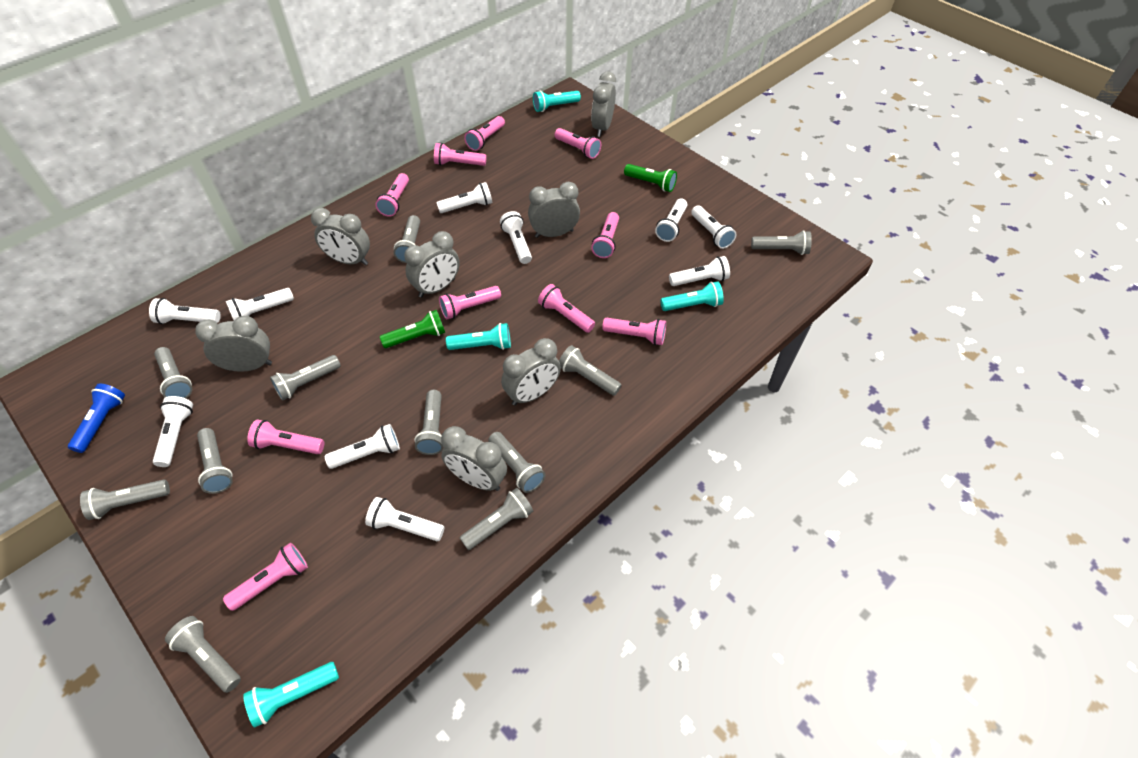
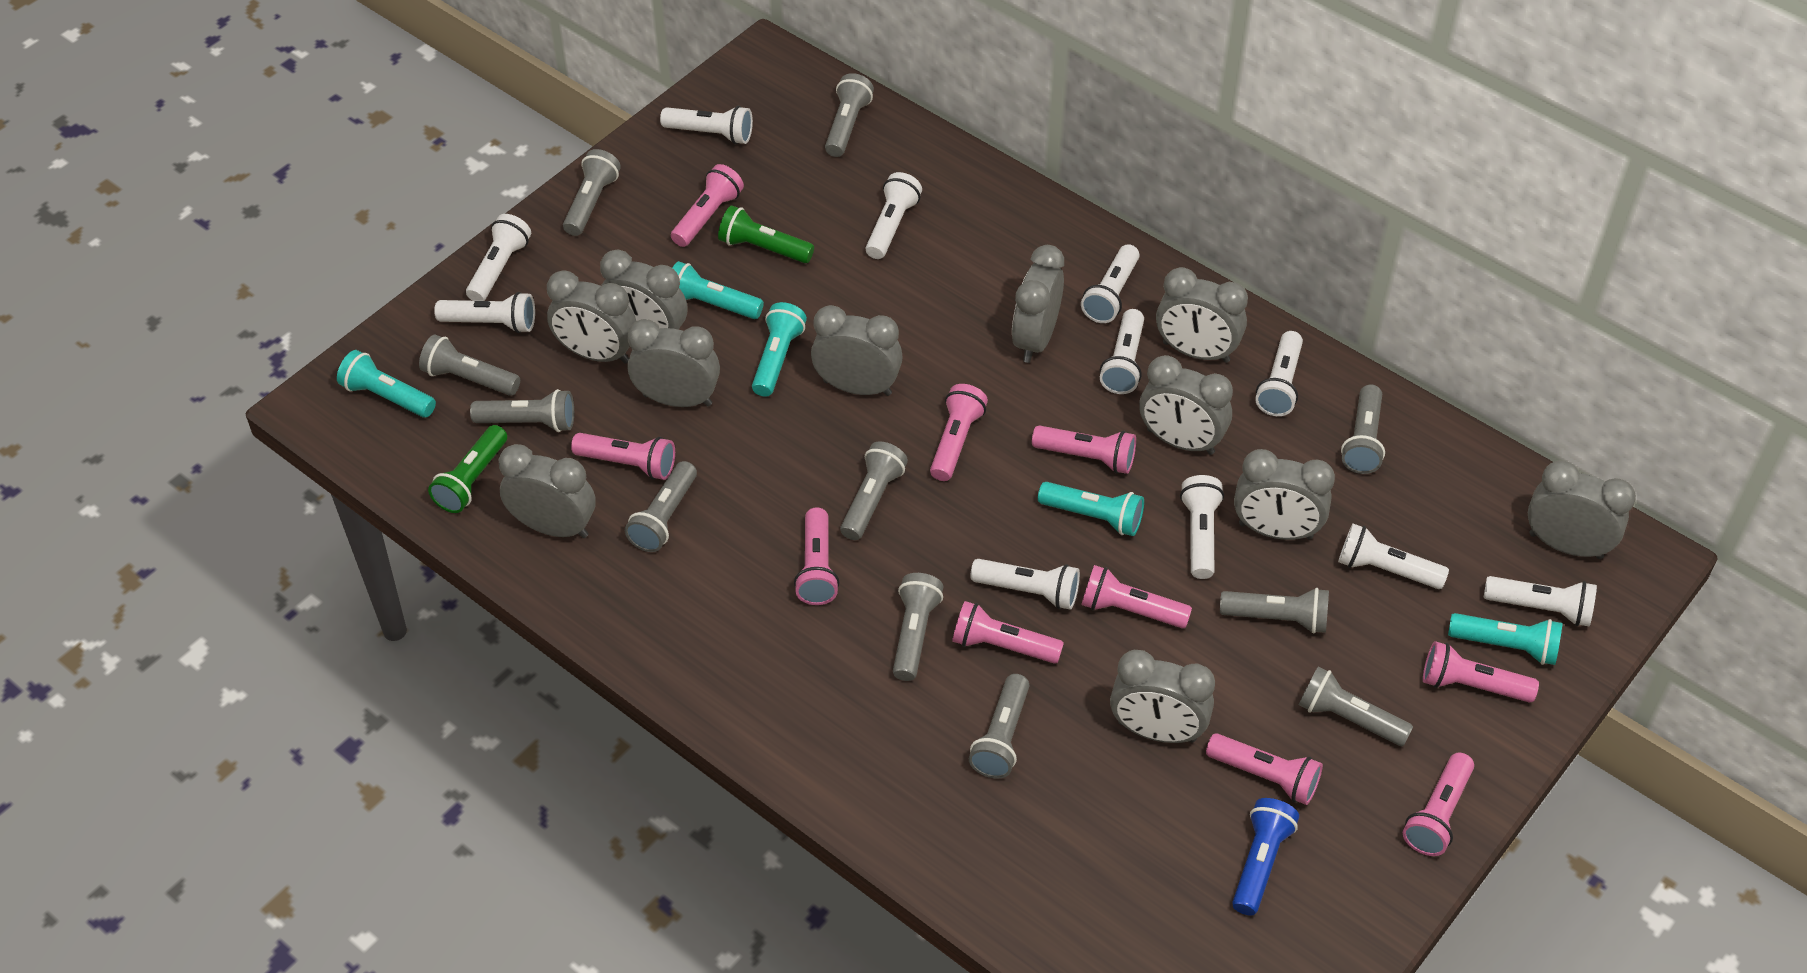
grey clock: [195,316,272,372] [311,208,370,265] [404,231,460,298] [441,426,507,491] [501,338,561,406] [528,182,580,238] [591,72,616,137] = 7 -> [499,444,596,538] [547,270,636,364] [600,250,688,330] [627,319,720,407] [811,305,903,396] [1012,245,1064,363] [1110,650,1215,743] [1139,355,1233,455] [1156,267,1248,363] [1234,449,1335,540] [1528,460,1636,559] = 11
turquoise flashlight: [243,662,339,728] [446,323,511,350] [533,91,581,112] [661,281,724,311] = 4 -> [337,350,436,418] [673,261,764,319] [752,302,807,397] [1038,482,1144,536] [1448,613,1562,665] = 5
white flashlight: [149,298,221,324] [153,396,193,467] [226,288,294,320] [325,424,400,469] [365,497,444,541] [436,182,492,213] [500,211,532,264] [655,198,687,242] [669,256,730,286] [691,205,736,249] = 10 -> [434,292,535,333] [466,214,531,301] [660,106,753,144] [865,172,922,259] [970,559,1080,610] [1081,244,1139,323] [1100,309,1144,394] [1180,475,1224,579] [1255,331,1303,416] [1338,524,1449,589] [1483,576,1597,627] = 11

